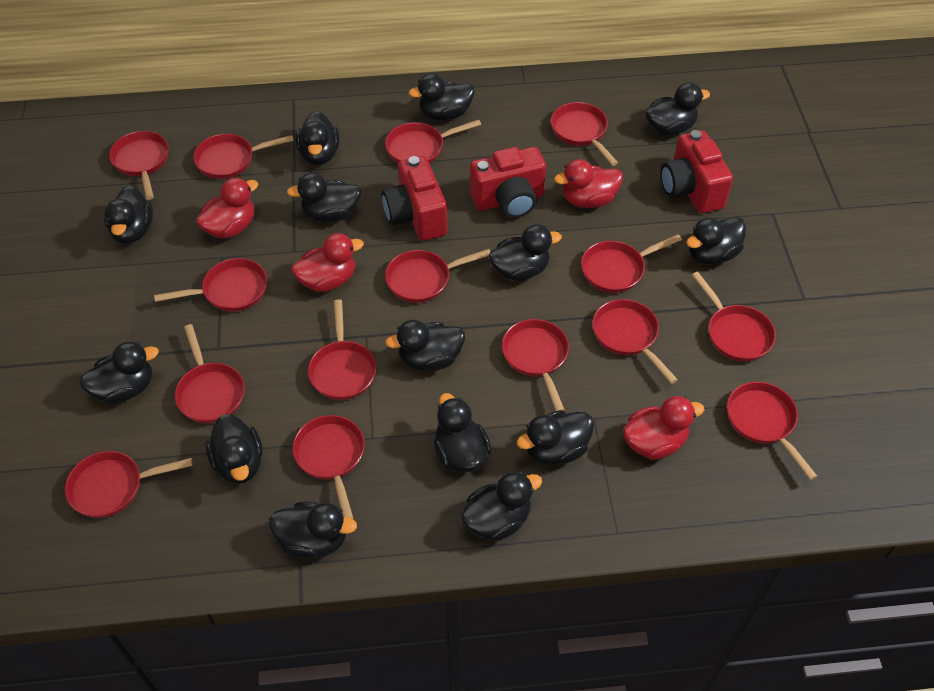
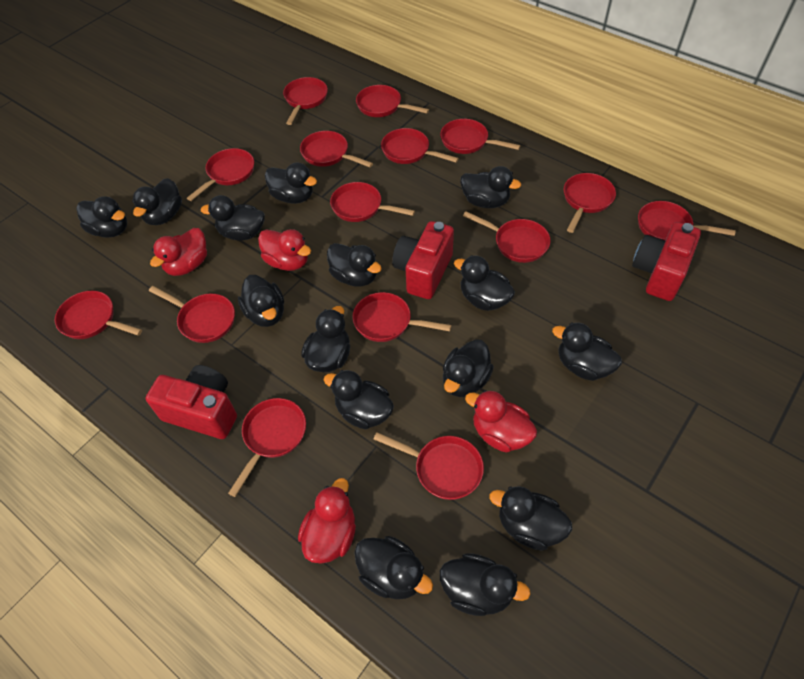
black duck: [79,341,159,404] [104,186,153,244] [205,414,263,484] [269,502,357,559] [287,173,361,222] [295,111,340,165] [385,320,465,371] [409,74,474,121] [434,393,492,472] [461,471,542,542] [489,224,562,281] [517,410,594,465] [645,82,710,136] [686,217,746,265] = 14 -> [77,197,127,238] [132,178,182,225] [201,195,265,240] [238,275,284,327] [265,163,317,204] [301,306,350,372] [324,370,394,429] [327,243,382,286] [354,536,433,599] [440,553,531,616] [443,339,494,397] [454,255,515,311] [460,166,521,208] [489,486,572,551] [552,322,622,381] = 15

